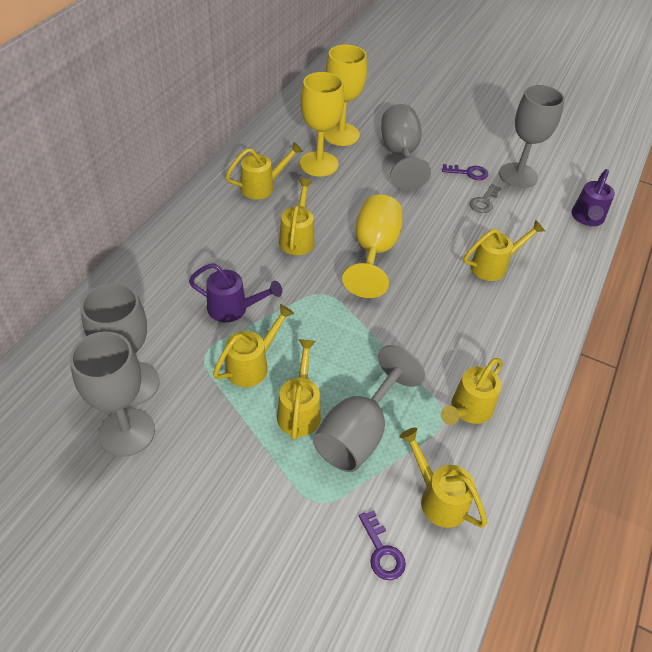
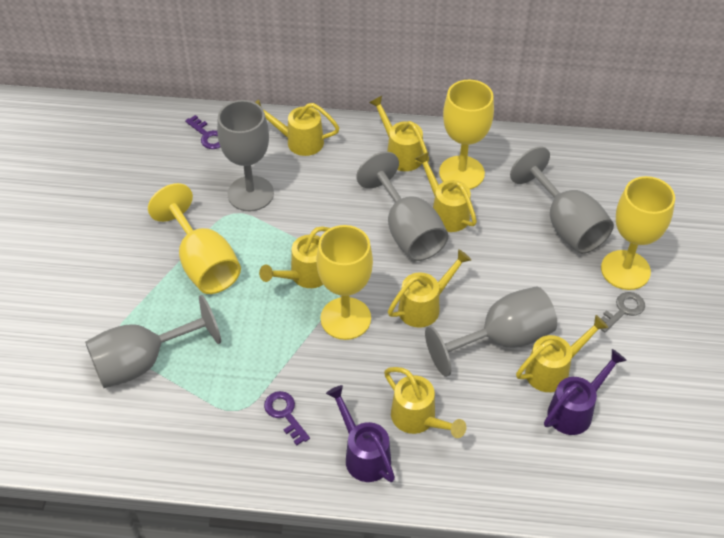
yellow goblet: [300,72,344,177] [324,45,367,146] [342,195,402,298] = 3 -> [148,183,241,294] [316,225,373,340] [439,80,494,189] [601,176,675,290] = 4

